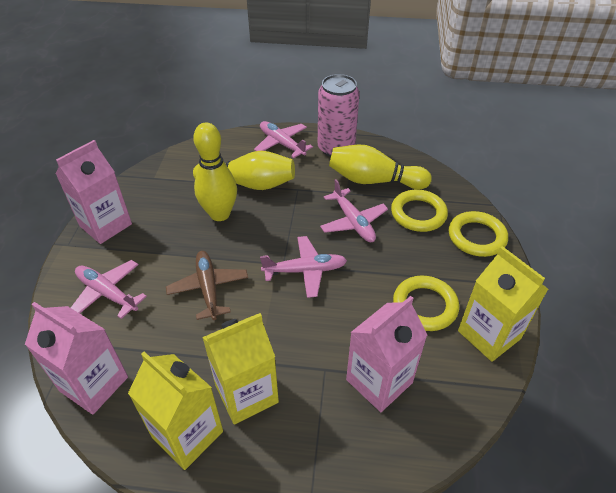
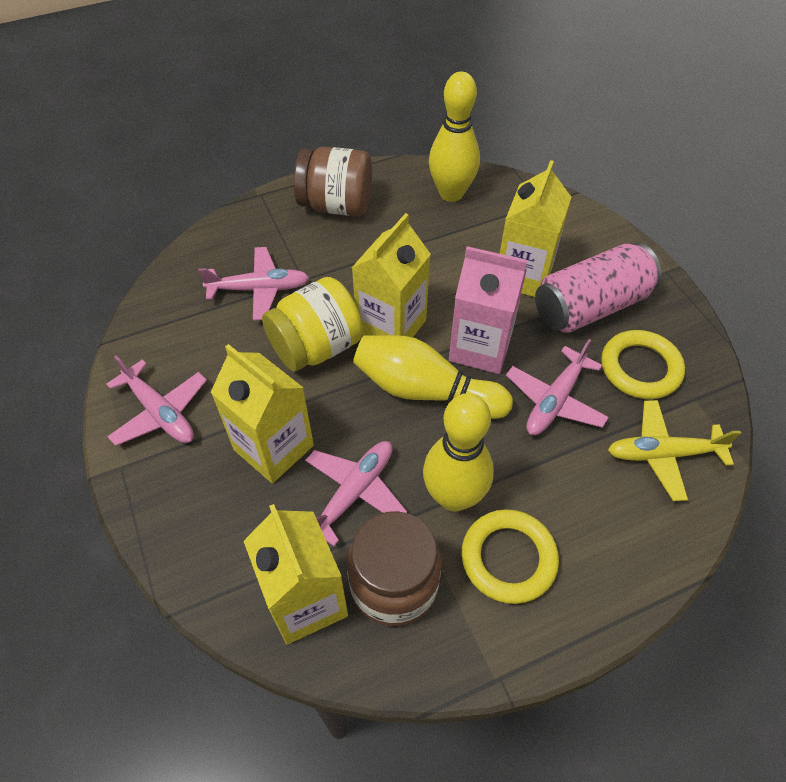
brown jar: none = 0 -> [294,147,372,216] [347,511,441,626] = 2
brown plane: [166,251,248,320] = 1 -> none = 0
pink carton: [25,302,128,415] [56,140,132,244] [346,296,428,412] = 3 -> [449,246,527,374] = 1
yellow carton: [128,352,223,470] [202,313,279,424] [458,246,548,362] = 3 -> [211,344,314,483] [243,504,348,644] [352,213,431,337] [500,160,571,297] = 4
yellow jar: none = 0 -> [262,277,364,372] = 1
yellow plane: none = 0 -> [608,400,741,501] = 1
yellow ring: [391,190,448,232] [393,276,459,331] [449,211,508,257] = 3 -> [462,509,559,604] [601,330,685,399] = 2

